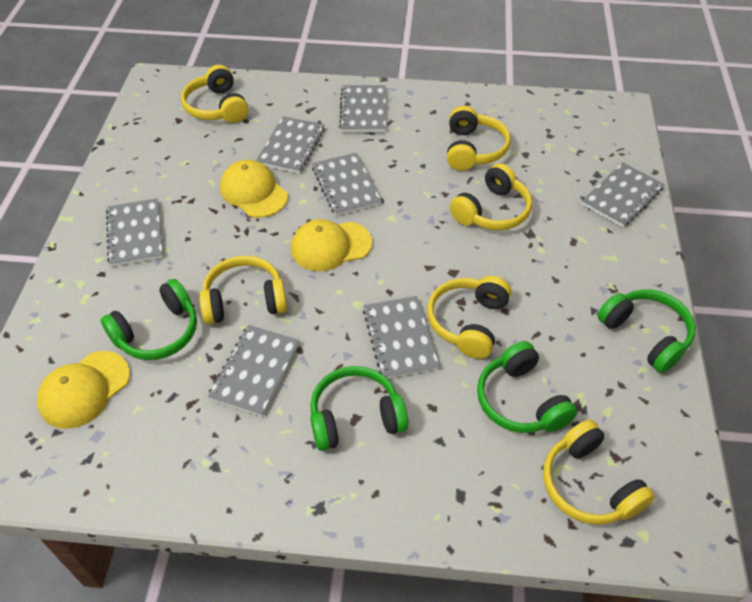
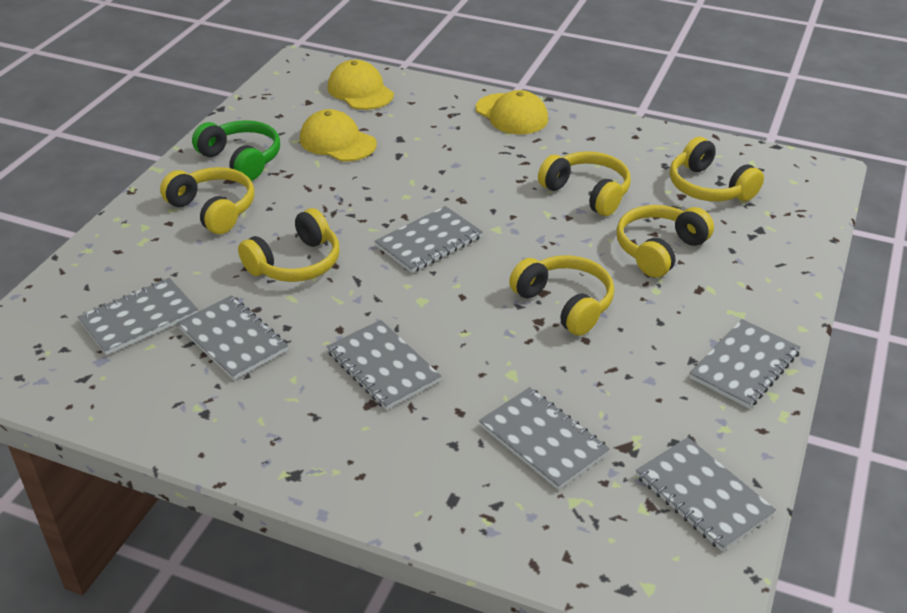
green headphones: [101,279,197,360] [310,366,408,451] [477,341,577,433] [598,289,696,373] = 4 -> [192,120,280,181] = 1

